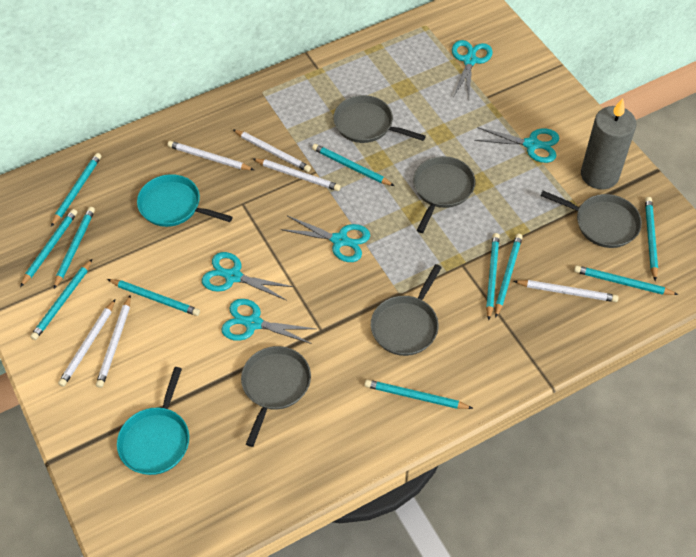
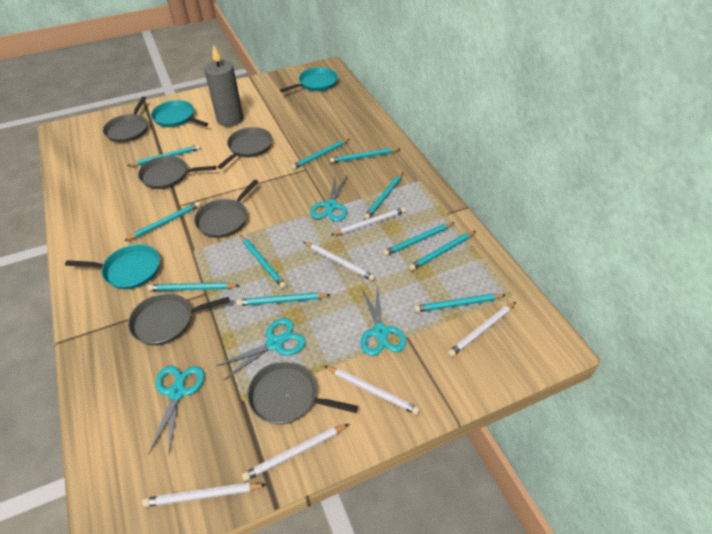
grey pan: [241,346,311,447] [333,95,426,143] [371,264,442,356] [413,156,475,233] [540,191,642,248] = 5 -> [103,97,148,143] [128,293,230,345] [138,156,216,189] [194,180,258,238] [217,127,272,169] [247,361,358,425] = 6
turquoise pan: [117,367,189,475] [137,174,233,227] = 2 -> [65,244,160,289] [151,100,208,127] [280,67,338,92] = 3
turquoise scissors: [202,252,294,301] [221,299,316,344] [281,216,370,262] [452,40,493,98] [474,127,559,163] = 5 -> [149,366,204,453] [217,318,306,380] [310,175,348,221] [361,286,406,356] = 4

